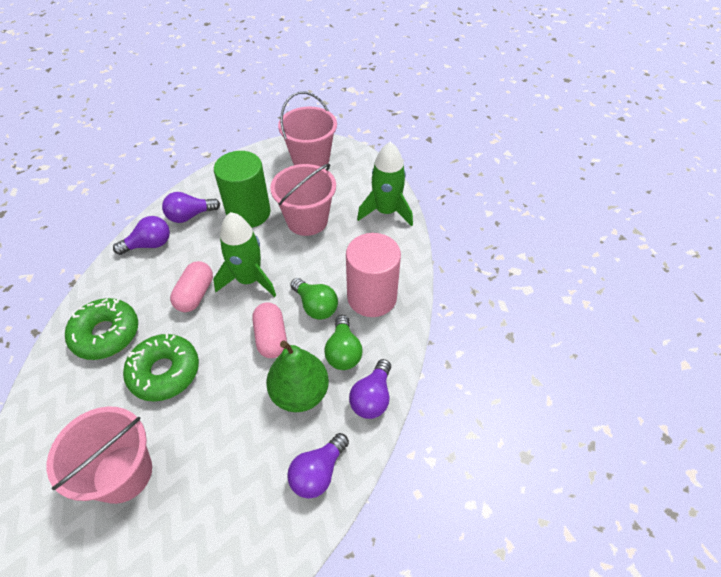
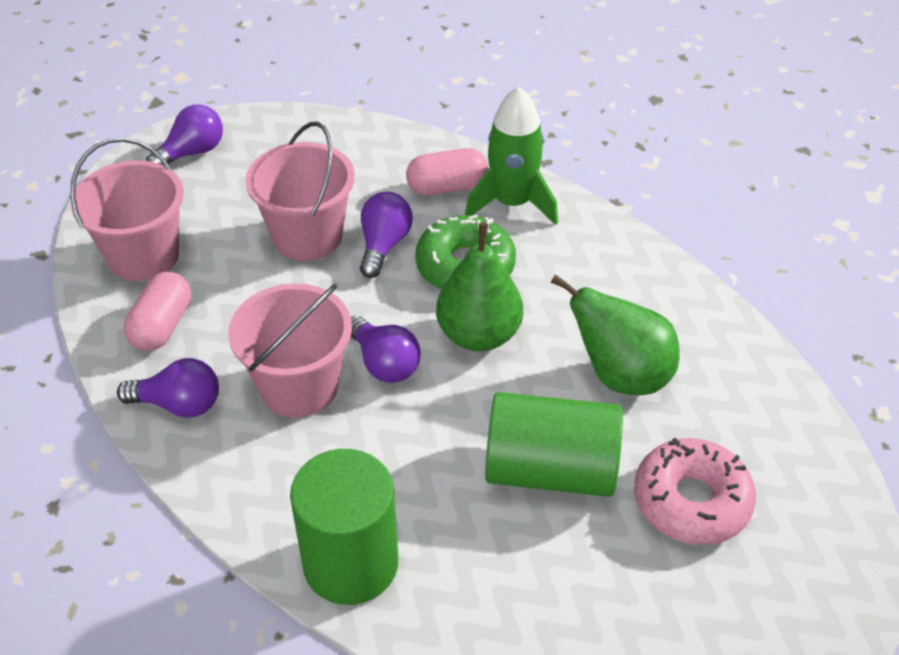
green cylinder: [214,151,271,228] = 1 -> [290,449,398,605] [485,392,623,497] = 2
green donut: [65,298,138,360] [123,333,199,402] = 2 -> [415,214,516,289] = 1
green light bulb: [290,278,338,320] [324,315,362,370] = 2 -> none = 0
green pear: [266,340,329,412] = 1 -> [436,222,523,351] [551,274,680,395] = 2
green rocket: [213,212,276,297] [357,142,413,226] = 2 -> [465,86,558,225] = 1
pink cylinder: [346,233,401,317] = 1 -> none = 0
pink donut: none = 0 -> [634,438,756,545] = 1

